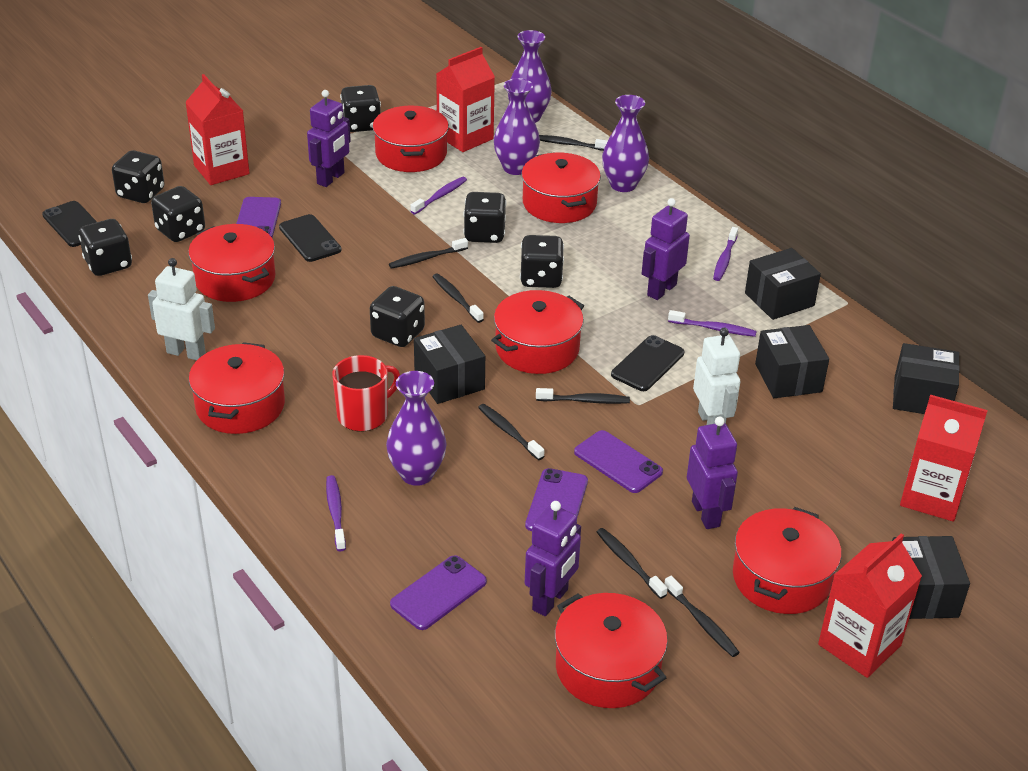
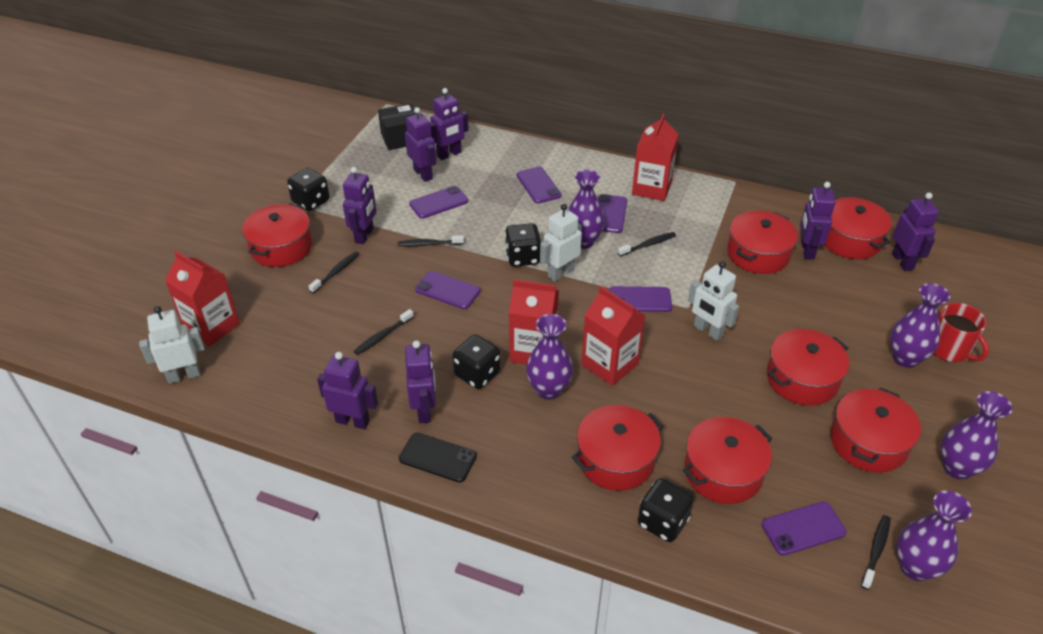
black box: [414,325,485,404] [745,248,821,320] [755,325,829,398] [892,536,970,619] [893,343,960,414] = 5 -> [378,104,416,150] = 1
black dice: [79,219,132,276] [112,150,164,203] [151,186,205,242] [340,85,381,132] [370,286,425,347] [463,192,507,243] [520,235,564,288] = 7 -> [287,168,330,211] [453,335,501,389] [505,223,542,267] [638,478,694,542] = 4
black phone: [42,201,97,247] [279,214,342,262] [611,335,684,391] = 3 -> [399,432,477,483] = 1
black toothbrush: [389,238,468,269] [432,273,484,323] [478,404,545,460] [536,388,630,404] [539,135,608,151] [597,528,668,599] [664,576,740,657] = 7 -> [309,252,359,293] [354,309,414,355] [398,235,464,246] [618,232,676,256] [861,515,891,590] = 5
purple phone: [236,197,281,238] [390,555,487,630] [525,468,588,531] [574,430,663,493] = 4 -> [409,186,468,219] [415,271,480,309] [517,167,561,204] [598,194,627,233] [609,286,672,312] [762,501,847,556] = 6
purple robot: [307,90,351,187] [525,501,581,616] [642,198,690,300] [687,417,738,529] = 4 -> [317,352,378,429] [343,167,377,244] [405,107,436,182] [405,341,436,423] [430,88,469,160] [800,182,836,260] [892,193,939,271] = 7
purple toothbrush: [326,475,346,551] [411,177,467,214] [668,310,757,337] [713,227,738,281] = 4 -> none = 0
purple vase: [386,371,446,486] [494,78,540,175] [508,30,552,123] [602,95,649,192] = 4 -> [526,314,573,400] [568,170,605,249] [890,283,950,368] [896,491,972,581] [941,391,1013,480] = 5
white robot: [148,258,215,360] [693,327,740,425] = 2 -> [139,306,205,384] [540,204,582,282] [688,261,739,341] = 3

